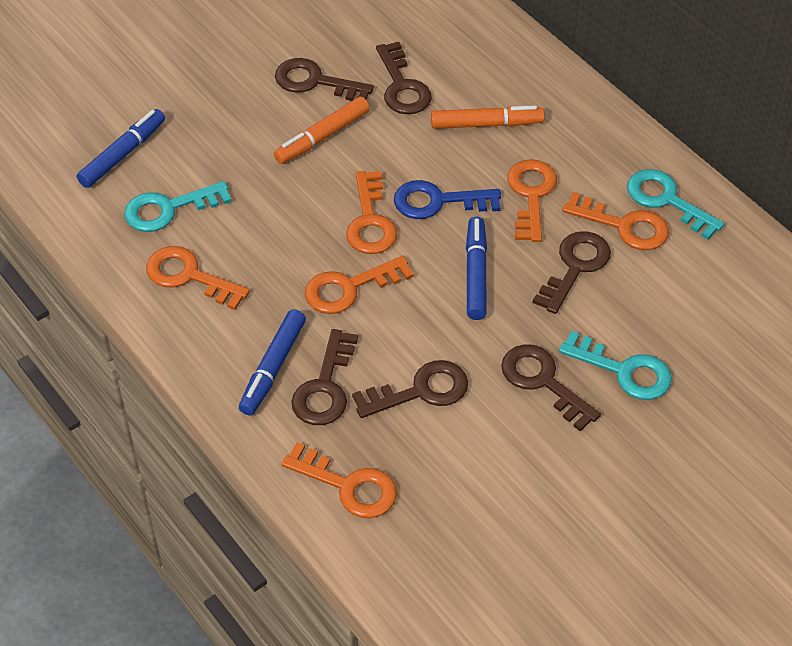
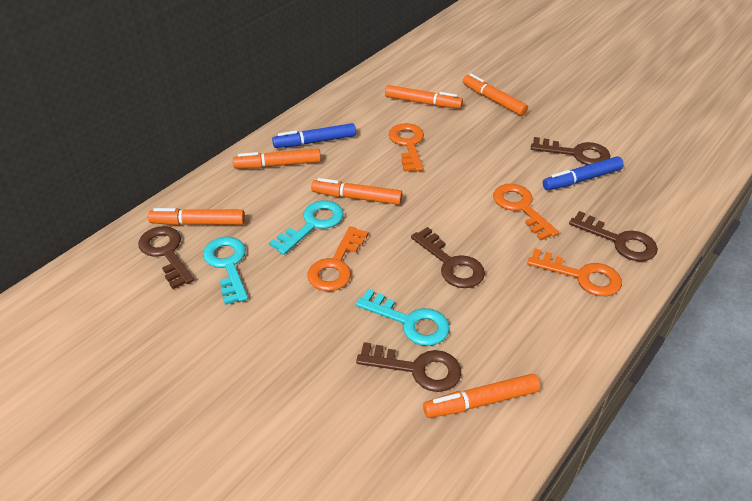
blue key: [394,180,501,219] = 1 -> none = 0
blue marker: [77,109,165,188] [239,309,306,415] [466,217,487,320] = 3 -> [272,123,356,148] [543,156,624,190] = 2
brown key: [275,58,374,101] [291,329,358,425] [352,360,468,418] [376,42,432,114] [501,344,601,431] [533,231,611,314] = 6 -> [138,226,194,289] [356,342,461,392] [411,227,485,288] [531,137,610,165] [569,211,658,261] = 5
orange key: [146,246,250,310] [281,442,397,518] [305,255,414,314] [346,171,397,254] [507,159,557,242] [562,192,669,250] = 6 -> [307,226,368,291] [388,123,424,172] [493,184,559,241] [527,248,622,296] = 4
orange marker: [274,97,370,164] [431,105,544,129] = 2 -> [148,208,245,225] [233,149,321,169] [311,178,403,205] [385,85,463,109] [423,374,540,418] [463,74,528,116] = 6

